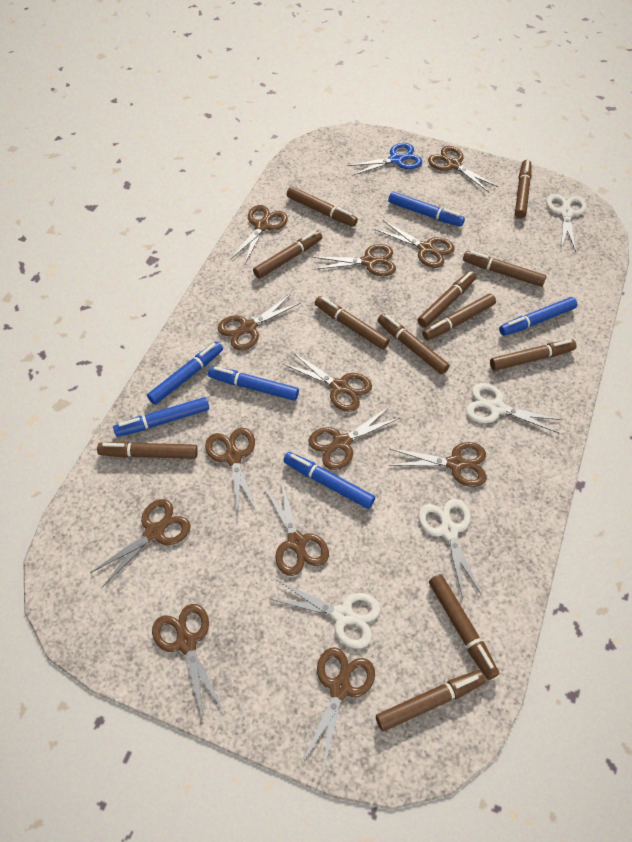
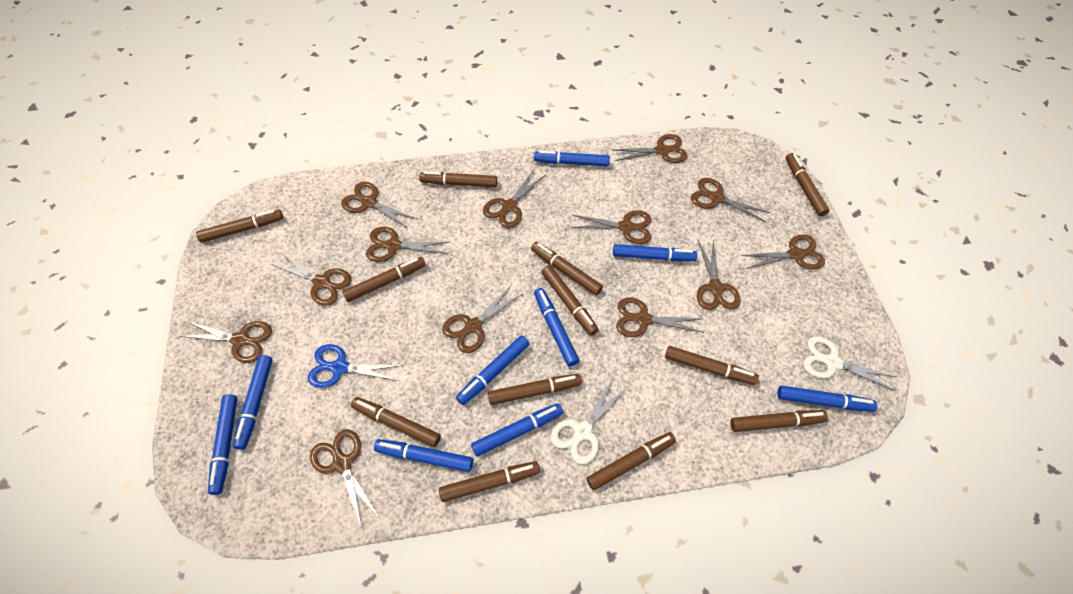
blue marker: [113,397,209,437] [147,342,223,405] [208,366,299,401] [283,452,375,509] [388,191,465,227] [499,297,577,336] = 6 -> [208,394,237,495] [233,355,272,450] [374,439,473,472] [456,335,529,405] [471,403,563,456] [534,151,610,166] [534,288,579,367] [613,244,697,261] [778,386,877,412] = 9
white scissors: [270,580,381,648] [418,499,481,598] [466,383,562,433] [546,194,587,252] = 4 -> [551,379,627,465] [803,336,897,391] = 2

